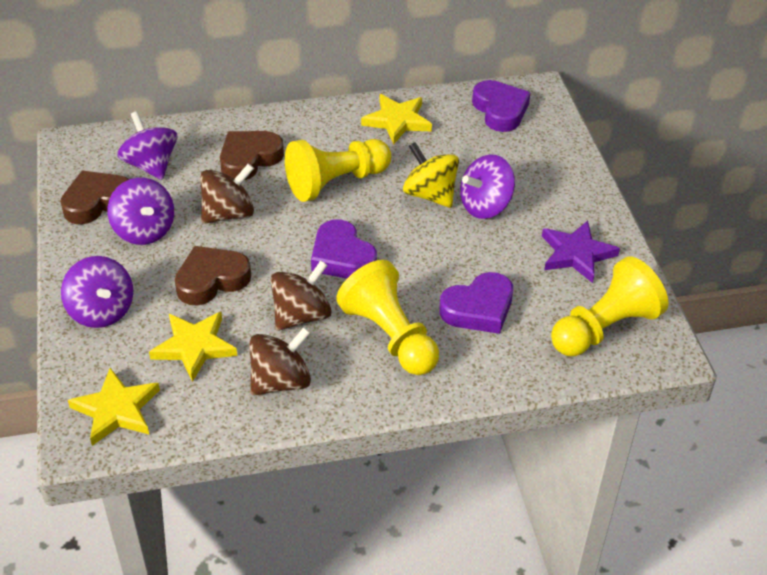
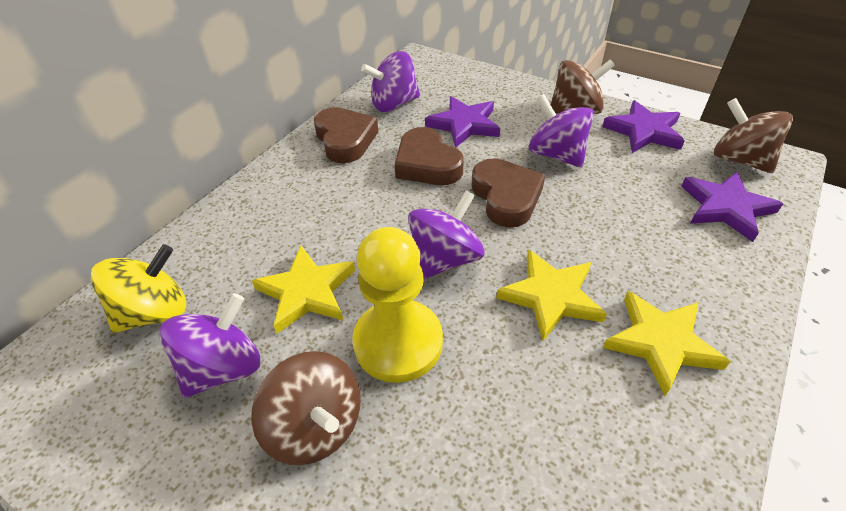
purple heart: [311,219,377,279] [439,272,513,334] [472,80,531,132] = 3 -> none = 0
purple star: [542,221,620,283] = 1 -> [425,96,500,148] [602,100,685,153] [681,171,783,242] = 3
yellow pawn: [285,139,391,202] [336,260,439,375] [551,256,668,356] = 3 -> [352,227,443,383] = 1

